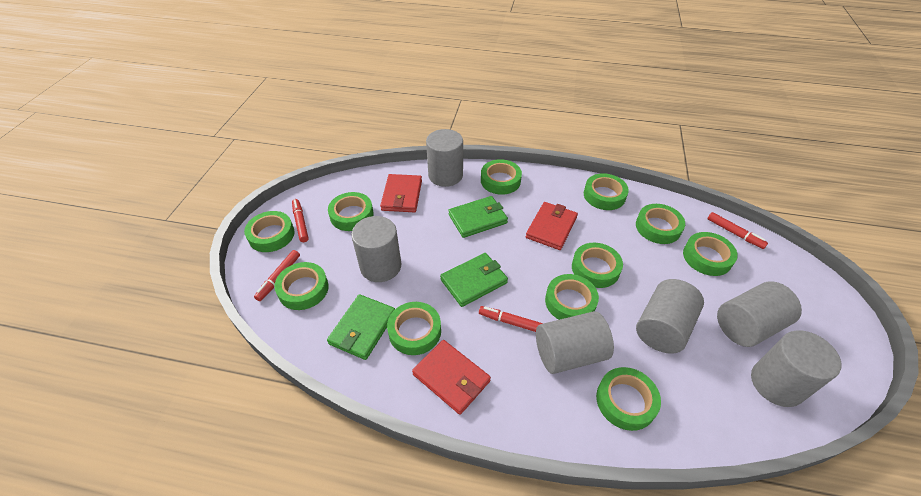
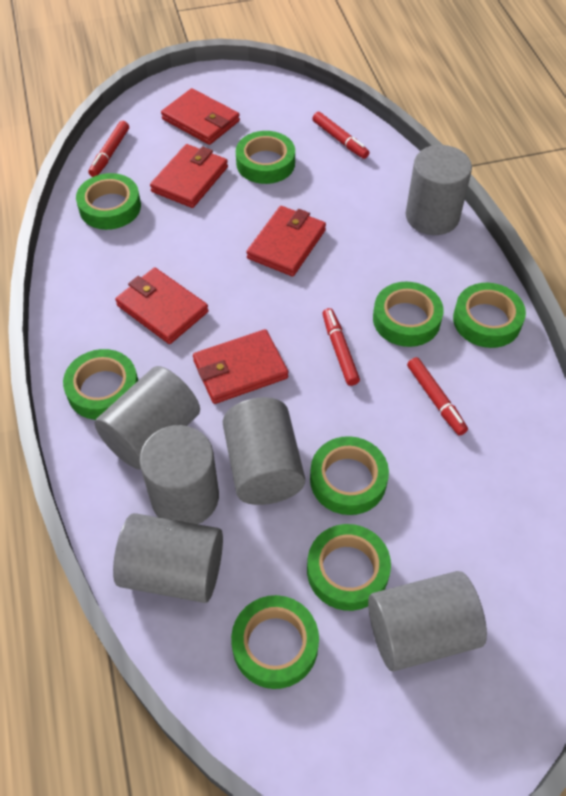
green tape: [244,211,295,252] [274,262,329,310] [328,192,374,231] [387,302,441,355] [481,159,522,195] [545,274,599,320] [572,243,623,288] [584,173,629,210] [596,367,661,431] [636,204,685,244] [683,232,738,276] = 11 -> [63,349,138,420] [76,173,141,230] [231,595,319,689] [236,131,295,184] [307,524,391,611] [310,436,389,515] [373,282,444,347] [453,283,526,348] = 8
green wallet: [327,294,395,360] [440,253,508,307] [448,196,508,238] = 3 -> none = 0
red wallet: [380,174,422,212] [412,340,491,415] [526,202,578,250] = 3 -> [115,268,209,344] [150,144,228,208] [161,88,240,145] [193,329,288,404] [246,206,326,277] = 5

